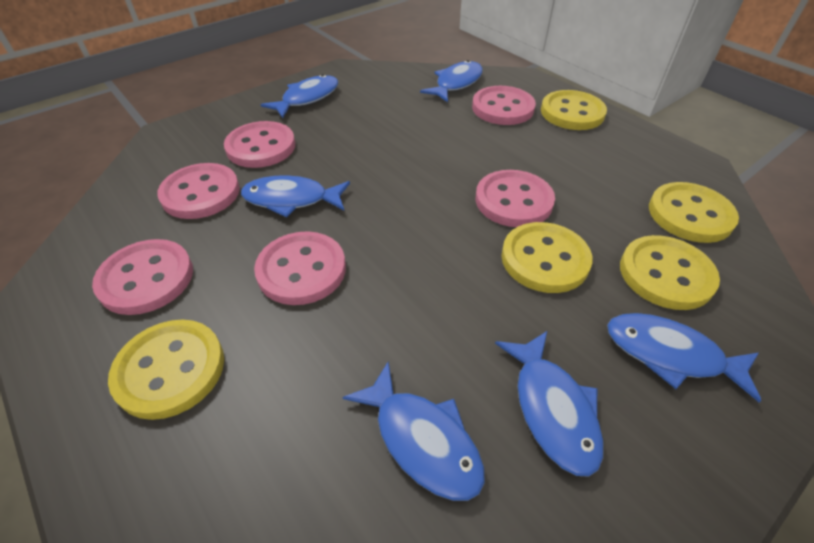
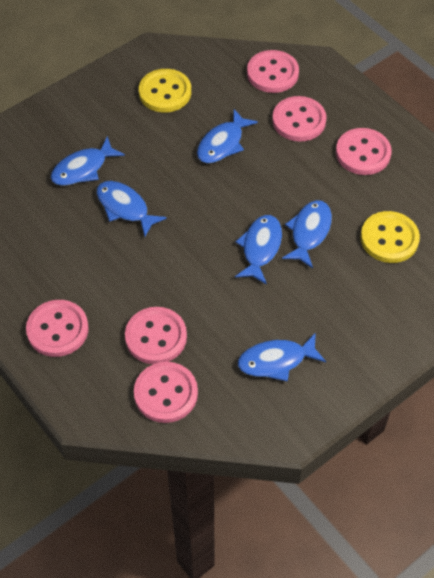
yellow button: [108,320,224,420] [501,222,593,293] [541,90,607,130] [620,235,720,310] [649,182,739,243] = 5 -> [139,69,191,112] [360,211,420,263] = 2

